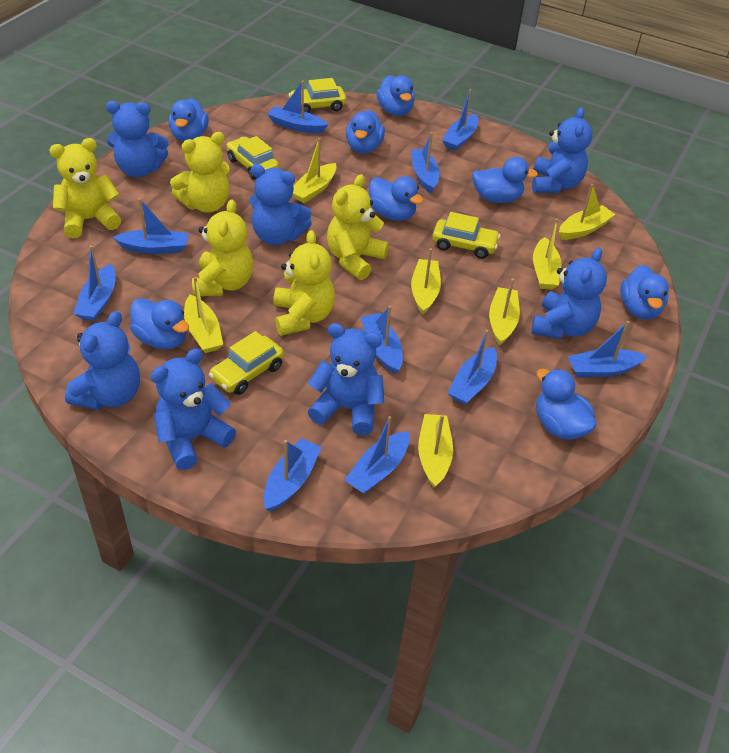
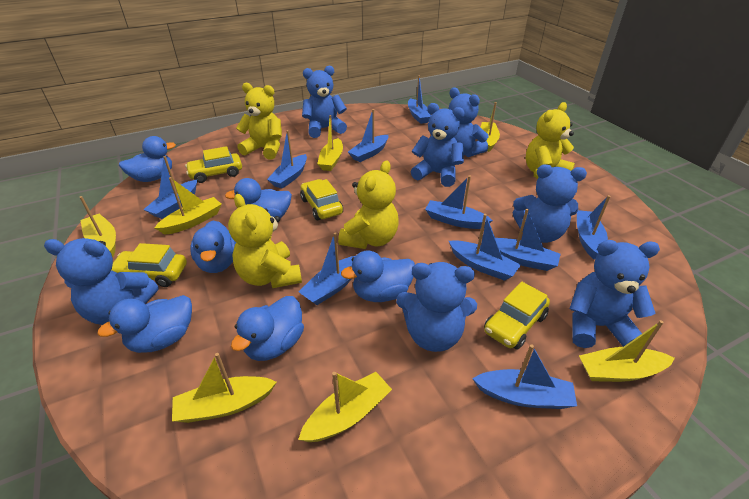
blue duck: [130,298,189,350] [169,98,209,142] [346,110,385,153] [369,176,423,221] [376,75,415,116] [472,157,538,203] [536,369,596,440] [620,265,669,320] = 8 -> [97,295,192,353] [119,136,176,182] [190,220,236,273] [225,178,292,218] [231,296,304,361] [341,250,415,302] = 6
yellow teddy bear: [49,138,121,238] [170,132,230,212] [192,199,253,296] [273,230,335,336] [327,174,389,280] = 5 -> [228,194,302,288] [236,82,282,160] [338,160,399,249] [526,102,575,179] = 4

